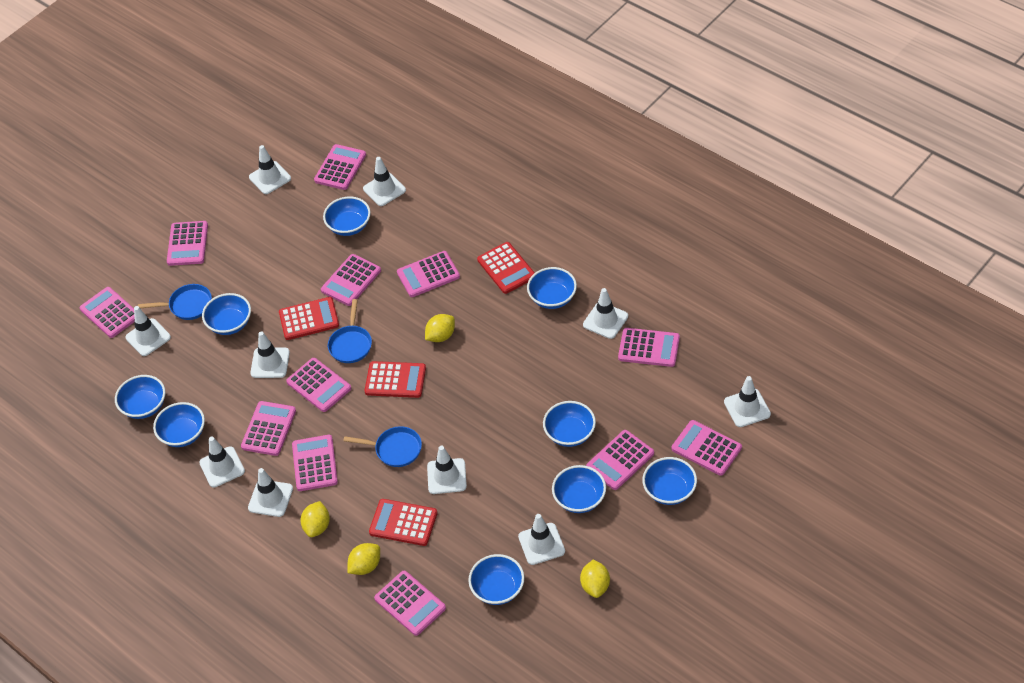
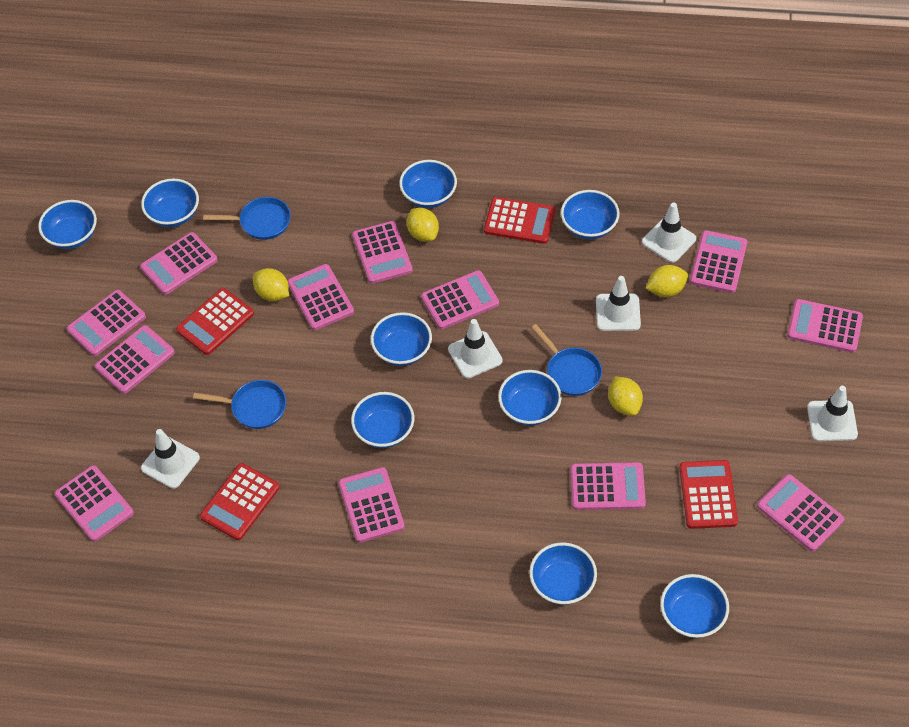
white traffic cone: [125,306,171,356] [199,437,245,487] [248,468,293,517] [249,145,291,194] [250,331,290,378] [363,157,406,206] [427,446,467,494] [518,514,565,565] [583,288,628,339] [724,376,771,427] = 10 -> [141,429,200,489] [448,319,503,378] [596,276,641,331] [642,203,696,263] [807,386,858,441] = 5

